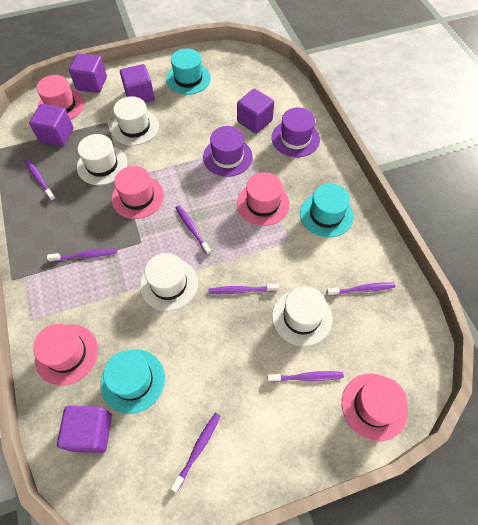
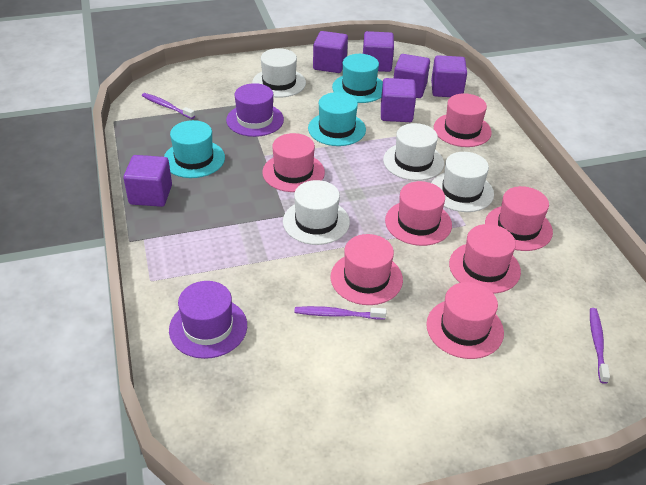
pink hat: [33,324,98,386] [36,75,85,120] [111,166,164,219] [237,172,290,226] [342,373,408,441] = 5 -> [262,133,325,192] [330,234,403,305] [385,181,452,246] [426,282,504,359] [434,93,492,147] [449,224,521,294] [485,186,553,251] = 7
purple cube: [29,104,73,146] [57,406,112,453] [69,53,107,93] [120,64,155,103] [237,88,274,134] = 5 -> [123,155,172,207] [313,31,348,73] [363,31,394,72] [381,78,416,122] [394,54,430,98] [431,55,467,97] = 6
purple toothbrush: [24,159,56,201] [47,249,117,262] [171,413,221,492] [176,205,211,255] [209,284,279,294] [267,371,344,382] [326,282,395,296] = 7 -> [142,93,195,119] [294,306,386,320] [590,308,610,384] = 3

